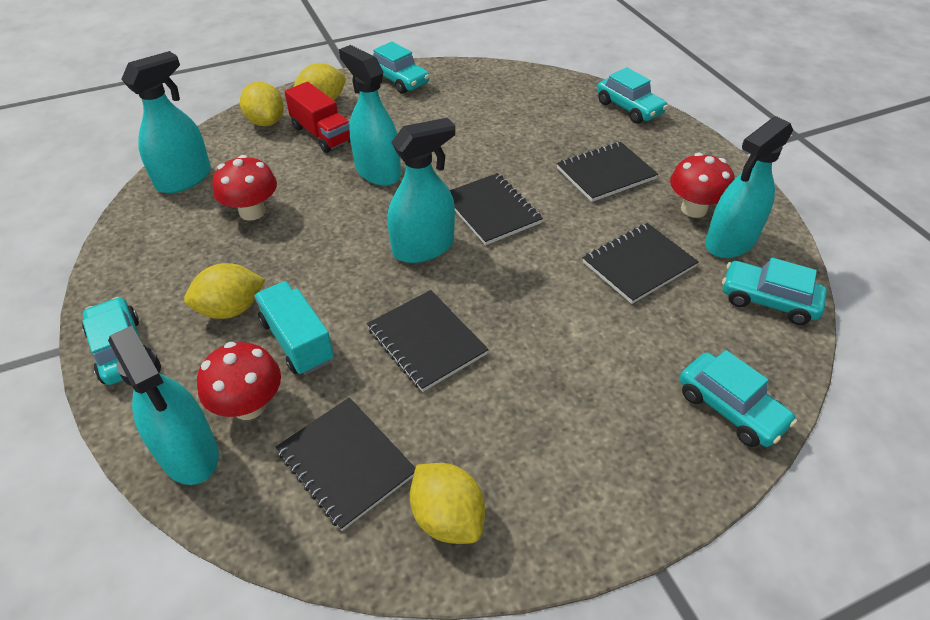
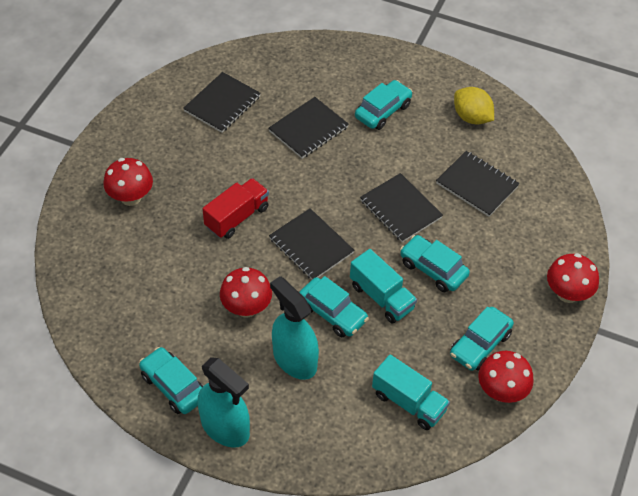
red mushroom: [197,342,281,420] [212,155,277,221] [670,153,735,218] = 3 -> [104,158,153,206] [220,267,272,317] [478,351,533,403] [547,253,599,303] = 4
turquoise spray bottle: [108,326,219,485] [121,51,211,193] [339,45,401,186] [388,118,455,263] [705,116,793,258] = 5 -> [198,357,250,448] [270,276,319,380] = 2
turquoise truck: [254,281,334,375] = 1 -> [350,249,417,323] [372,354,450,430] = 2
yellow lemon: [184,263,265,319] [240,82,284,127] [293,63,346,100] [410,463,485,544] = 4 -> [454,87,494,125] = 1

